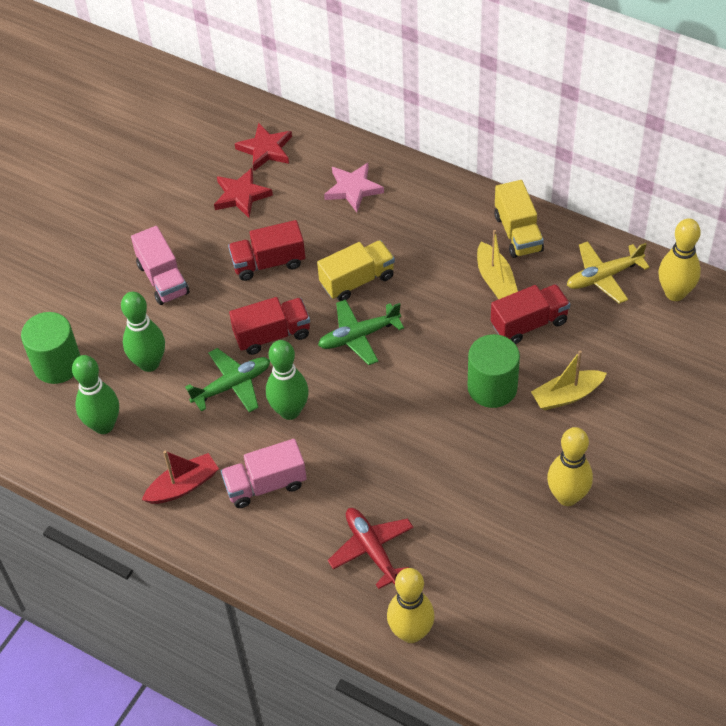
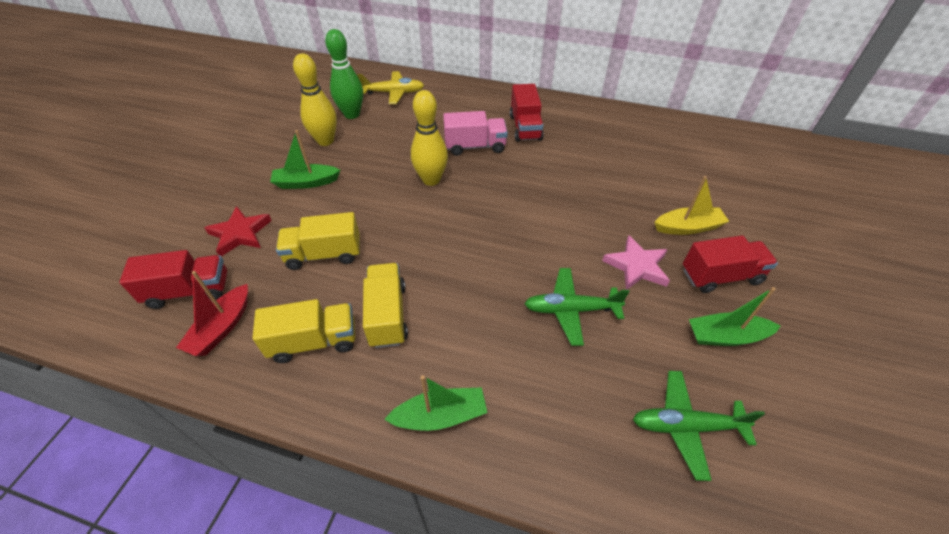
green boat: none = 0 -> [270,130,340,189] [384,375,487,431] [689,287,781,346] = 3
green bowling pin: [72,355,119,434] [121,292,165,372] [266,340,309,420] = 3 -> [325,29,363,119] = 1
green cylinder: [21,312,80,384] [468,334,520,408] = 2 -> none = 0
pink truck: [131,226,189,305] [221,439,307,508] = 2 -> [443,111,508,156] = 1
red plane: [328,508,414,589] = 1 -> none = 0
red star: [214,168,273,218] [235,123,292,171] = 2 -> [204,206,272,256] = 1
yellow boat: [477,230,518,300] [531,350,607,410] = 2 -> [654,176,730,235] = 1
yellow bowling pin: [387,568,434,643] [547,427,593,506] [658,218,701,301] = 3 -> [293,53,337,146] [411,90,448,186] = 2
yellow truck: [317,240,395,301] [494,180,544,258] = 2 -> [253,299,355,363] [276,212,360,270] [363,263,408,348] = 3

